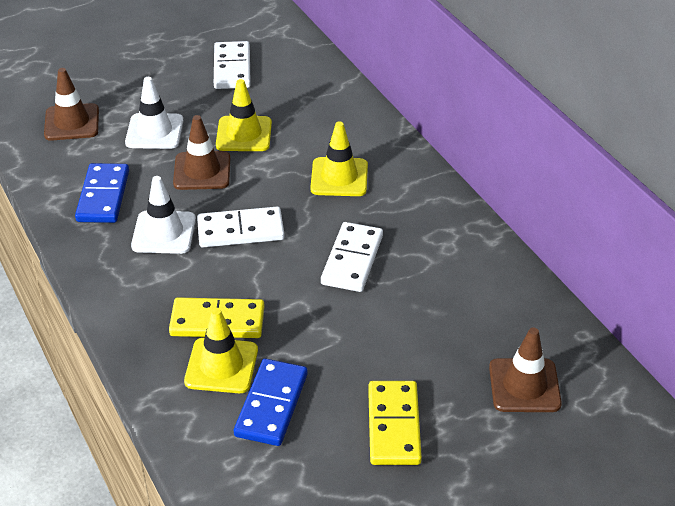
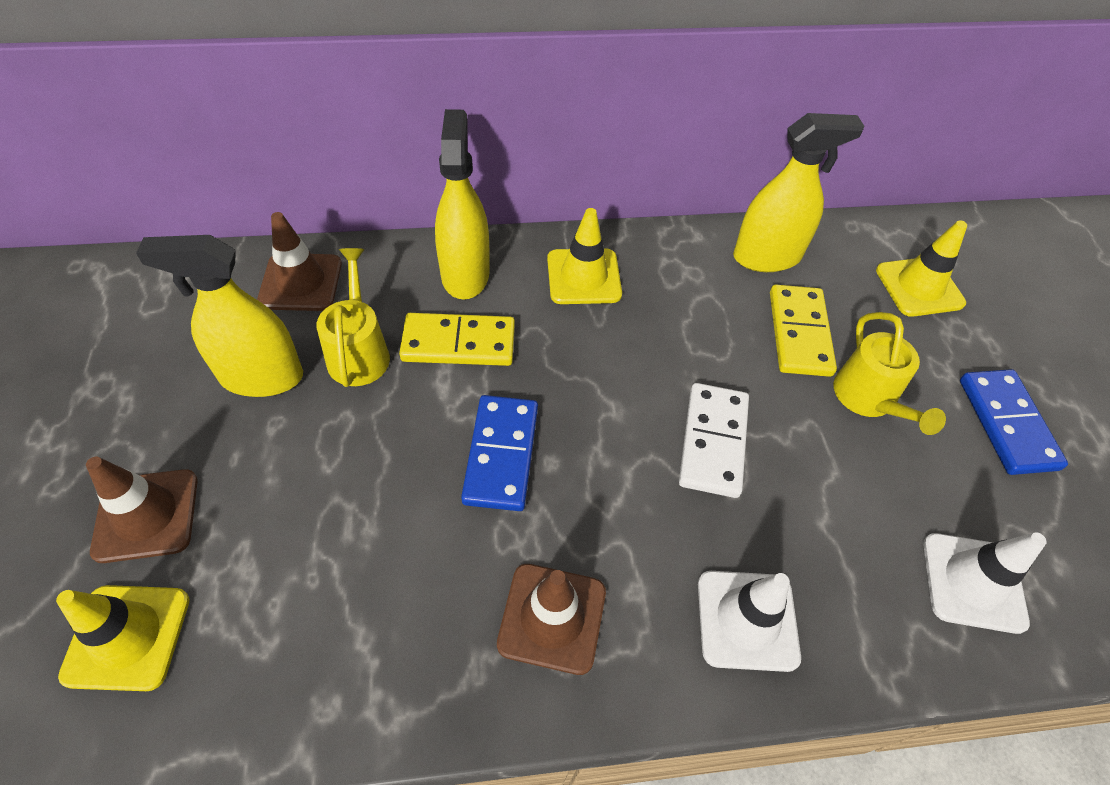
white domino: [197,207,285,247] [214,41,251,89] [321,222,383,292] = 3 -> [679,383,749,498] = 1
yellow spray bottle: none = 0 -> [136,235,303,397] [435,109,490,300] [733,113,865,272] = 3
yellow watering can: none = 0 -> [317,248,390,387] [834,312,946,435] = 2

